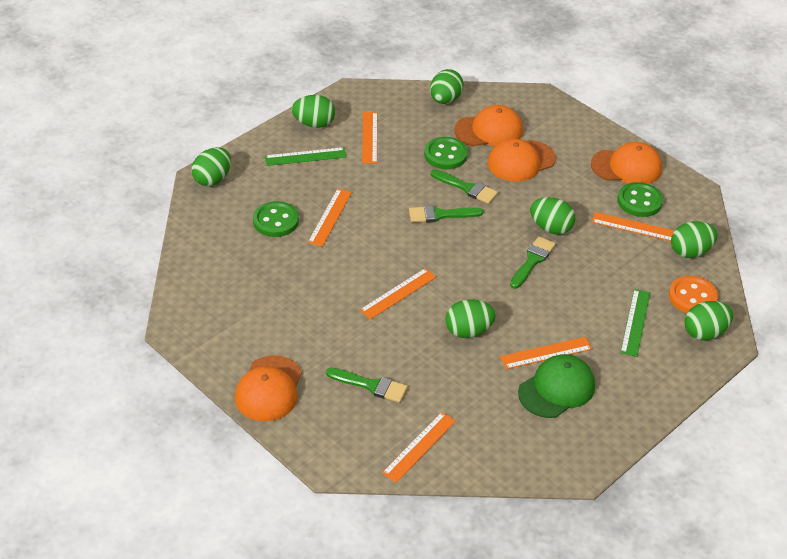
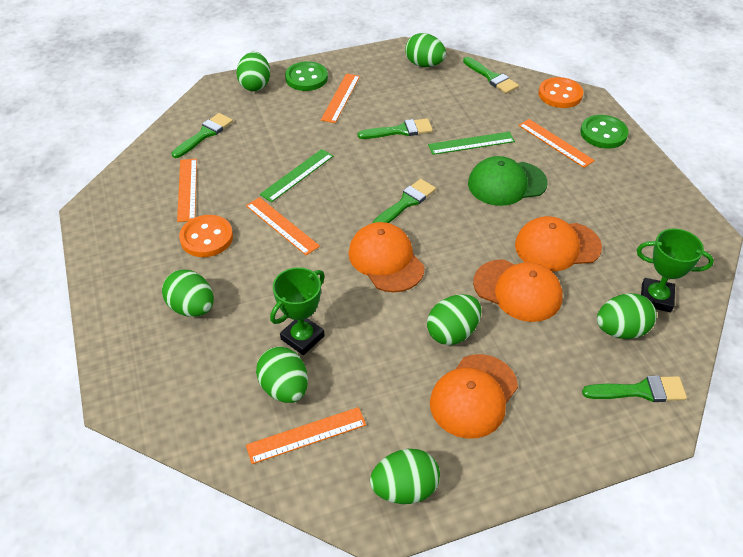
green brush: [326,368,408,403] [409,205,483,223] [430,169,498,204] [510,236,556,289] = 4 -> [172,113,233,158] [358,118,433,139] [373,179,436,223] [463,57,519,94] [582,376,687,402] = 5
green button: [253,201,299,237] [424,137,468,169] [617,182,663,217] = 3 -> [285,61,328,91] [580,115,628,149] = 2
green trophy: none = 0 -> [270,267,325,355] [637,229,714,312] = 2
orange button: [669,276,718,313] = 1 -> [179,215,233,257] [538,77,583,108] = 2
orange ruler: [308,188,352,247] [359,268,436,320] [362,112,377,164] [382,412,456,483] [500,337,592,369] [592,212,674,241] = 6 -> [177,159,197,222] [246,197,320,256] [246,407,366,464] [321,73,360,123] [518,119,595,168] = 5

